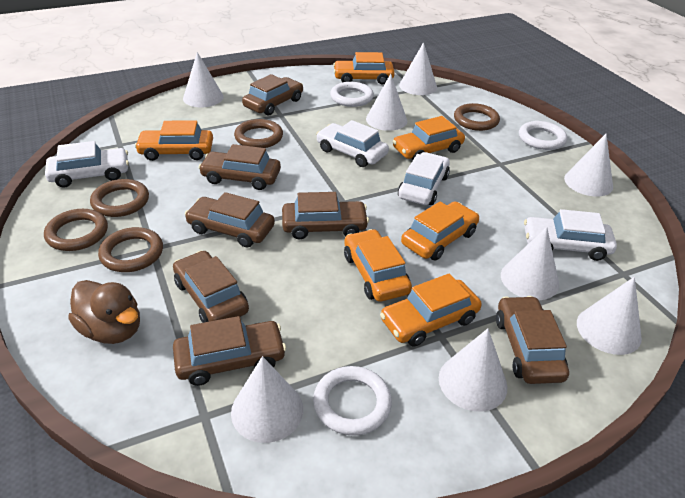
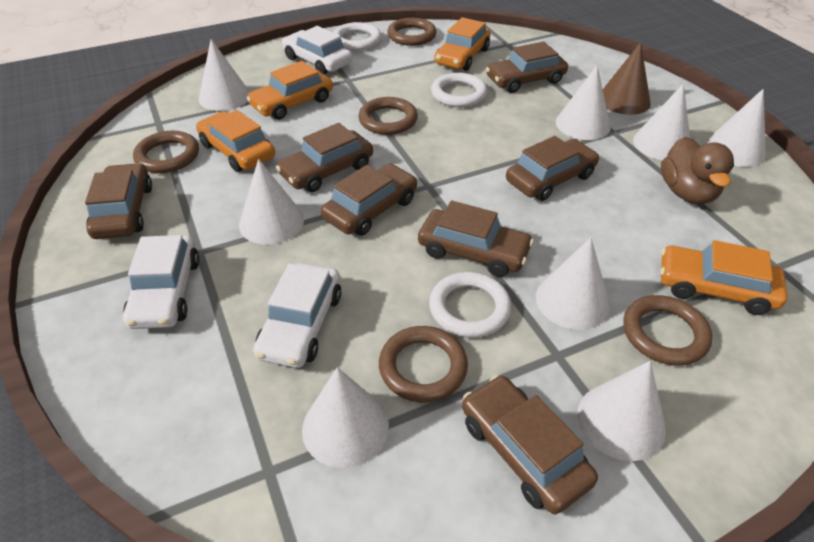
brown cone: none = 0 -> [603,42,651,115] = 1
orange car: [135,121,213,161] [333,52,395,85] [344,229,412,302] [380,273,482,347] [392,116,465,160] [401,201,479,261] = 6 -> [196,110,275,172] [247,61,333,120] [434,17,491,71] [660,240,787,315] = 4
white car: [45,141,129,187] [316,120,389,167] [398,152,450,205] [524,209,617,261] = 4 -> [123,235,200,329] [253,263,341,368] [282,26,352,75] = 3

